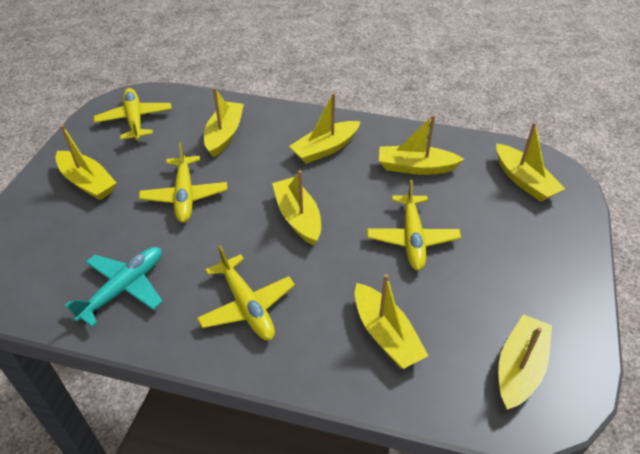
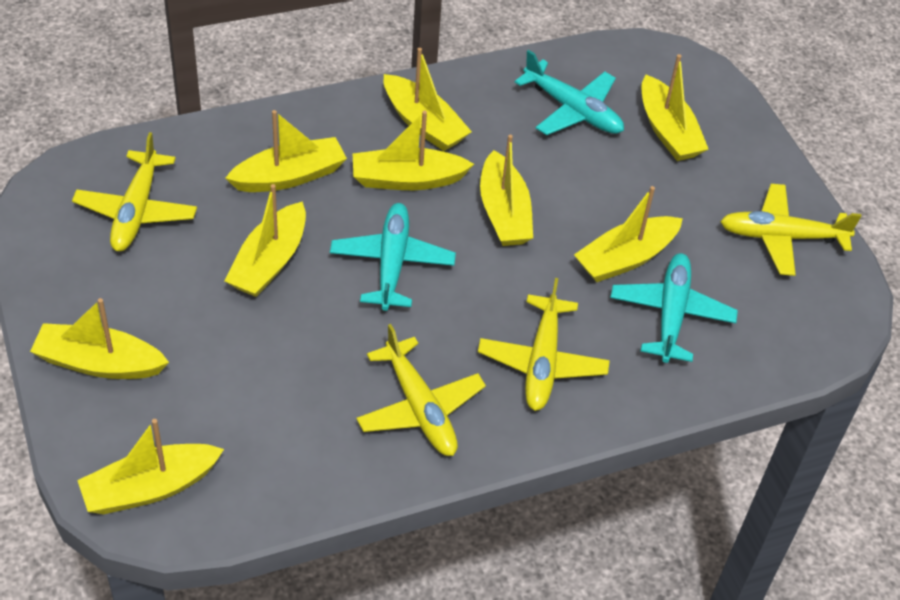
turquoise plane: [65,247,163,327] = 1 -> [330,203,456,311] [515,50,624,135] [610,253,738,363] = 3
yellow boat: [55,125,117,200] [204,87,244,158] [272,170,321,246] [289,93,360,164] [355,274,429,369] [379,115,464,175] [496,122,565,202] [498,314,552,410] = 8 -> [30,298,169,379] [77,419,224,514] [225,110,347,192] [225,184,306,297] [353,111,474,190] [383,48,472,151] [480,135,533,246] [574,186,683,282] [642,54,708,161] = 9

